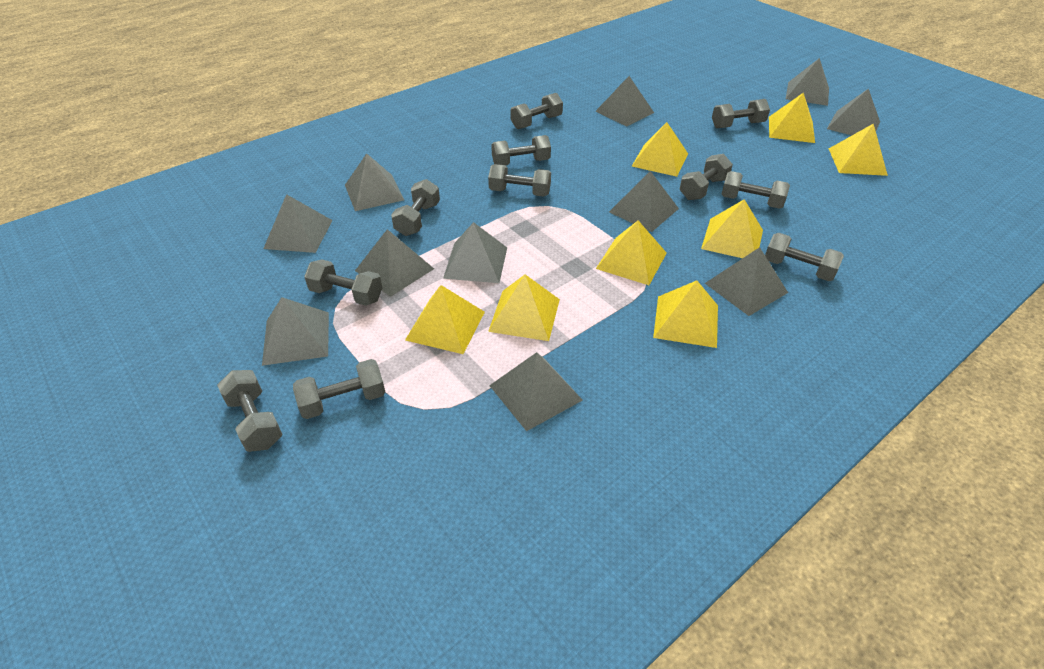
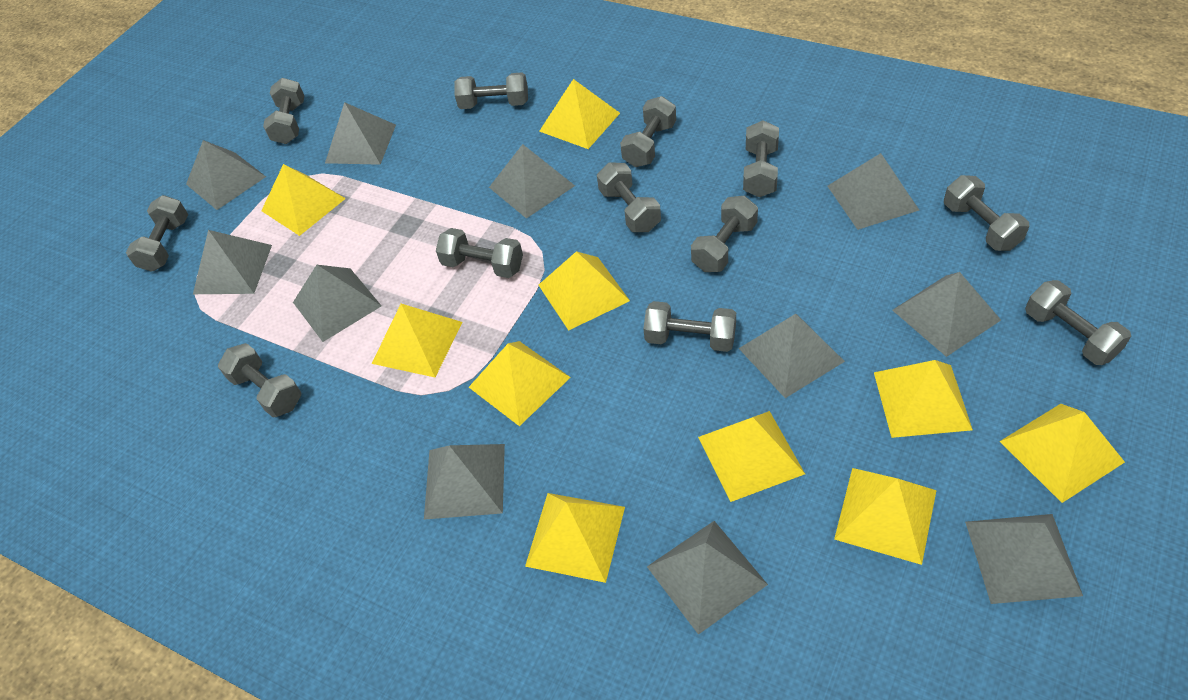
grey dumbbell: [217,370,282,452] [293,359,386,419] [304,260,382,306] [391,179,440,236] [488,164,551,197] [491,135,551,165] [510,93,563,129] [680,154,733,200] [712,99,770,128] [722,171,790,209] [765,233,844,281] = 11 -> [126,195,188,272] [218,343,301,417] [263,78,304,144] [436,228,523,278] [454,73,528,109] [597,162,661,232] [620,96,676,167] [643,301,736,352] [691,195,758,272] [743,120,779,197] [944,175,1029,251] [1025,280,1131,365] = 12
yellow pyramid: [405,285,485,354] [488,274,560,341] [596,221,667,285] [632,122,688,177] [653,280,718,348] [701,199,763,258] [769,92,815,143] [829,123,888,176] = 8 -> [261,164,346,236] [372,304,463,377] [469,341,571,426] [525,493,625,583] [539,79,620,149] [539,251,630,331] [698,411,805,502] [834,468,937,565] [874,360,973,438] [1000,404,1125,503] = 10

